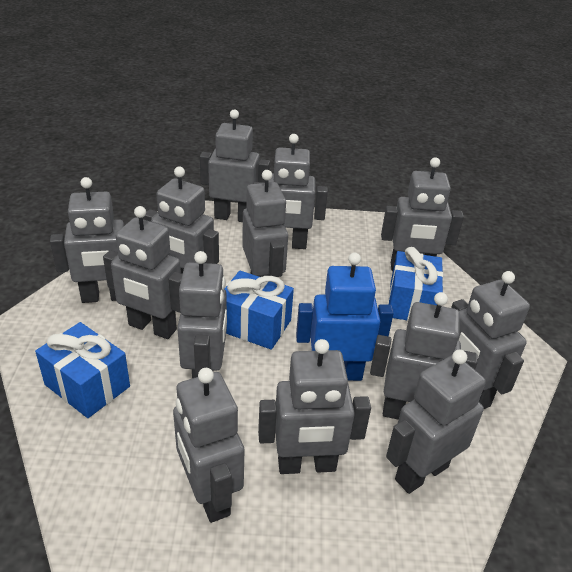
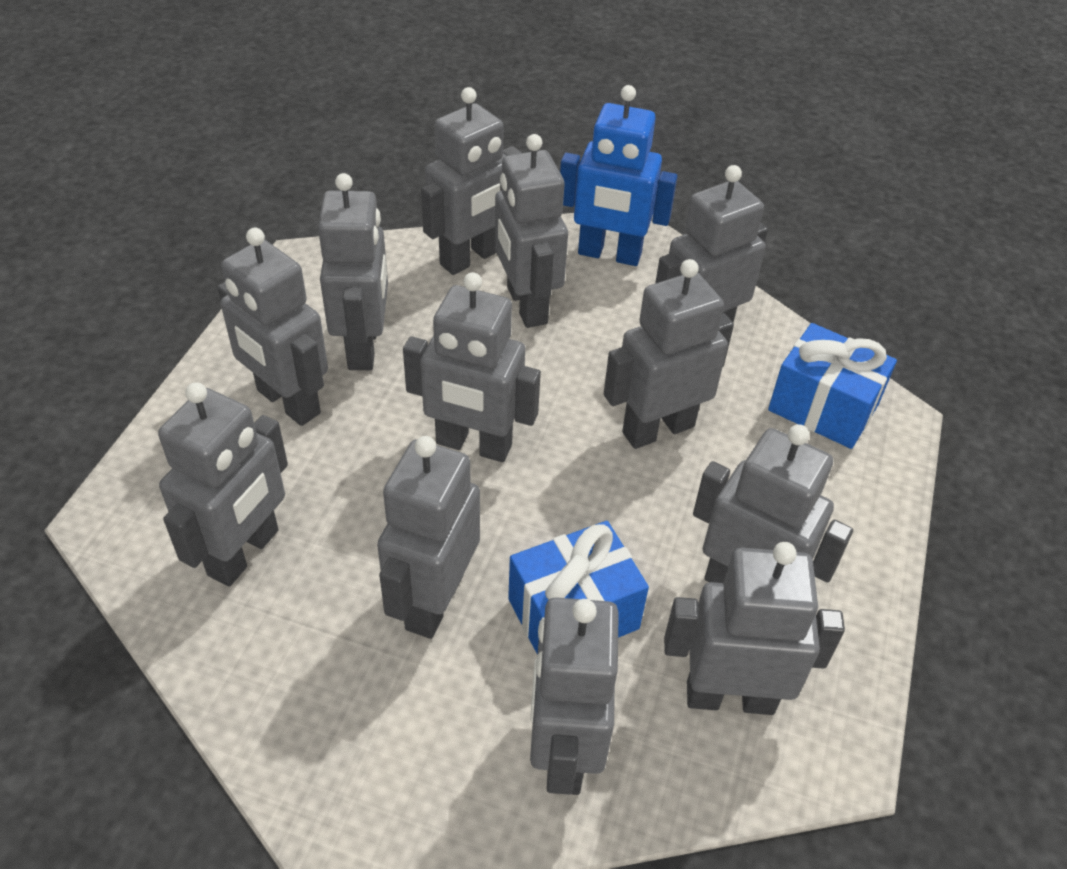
blue gift: [35,322,130,418] [225,271,294,350] [389,247,443,321] = 3 -> [508,521,649,654] [768,323,897,449] = 2
grey robot: [50,177,124,303] [103,206,182,339] [144,166,219,274] [173,368,244,523] [177,251,227,378] [200,110,270,222] [242,170,288,277] [254,134,328,249] [258,339,371,474] [370,292,478,420] [381,157,464,271] [386,350,486,494] [451,271,530,409] = 13 -> [158,382,288,586] [217,228,328,426] [318,173,388,370] [377,436,480,639] [403,272,541,462] [421,87,522,275] [495,134,568,328] [530,597,619,795] [604,259,734,449] [655,165,768,323] [664,542,845,715] [693,424,853,583] = 12

